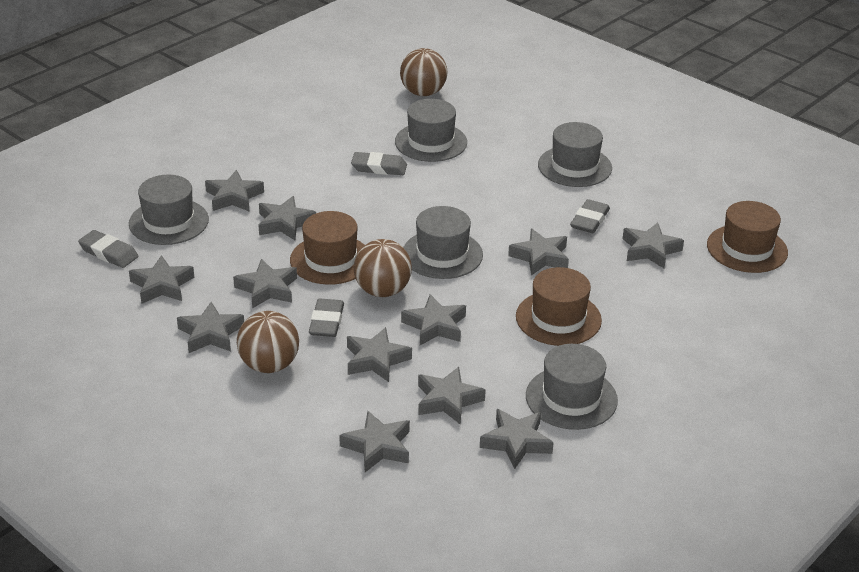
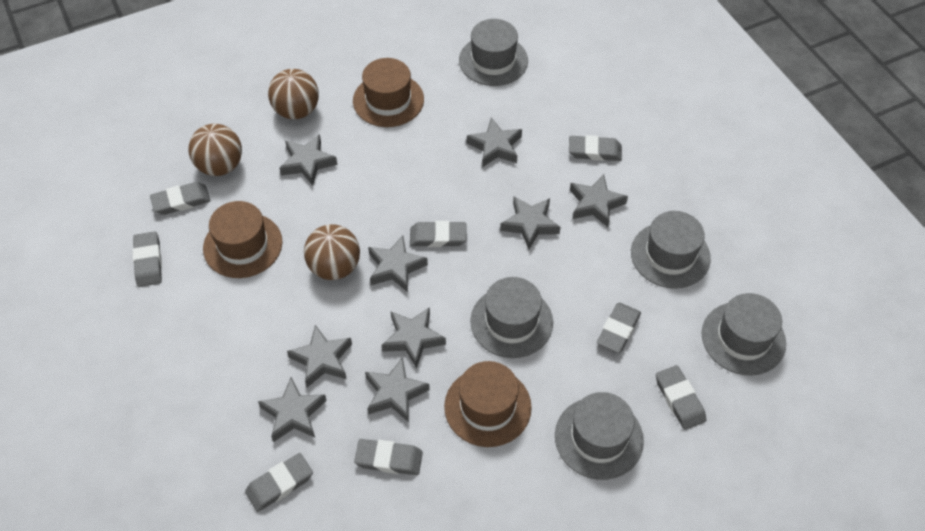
grey eraser: [78,230,138,268] [309,298,344,337] [351,152,407,175] [570,199,610,233] = 4 -> [133,231,162,287] [150,182,211,215] [245,453,313,512] [354,439,423,475] [410,221,467,247] [569,135,622,161] [597,303,641,353] [656,365,706,430] = 8
grey star: [129,255,194,304] [177,302,244,353] [205,170,264,211] [233,259,297,308] [259,196,316,240] [339,411,410,472] [347,327,412,382] [401,294,466,345] [418,367,486,425] [480,409,554,469] [508,228,569,275] [623,222,684,268] = 12 -> [258,377,327,442] [279,134,337,186] [287,325,352,388] [365,357,430,422] [368,235,428,292] [382,307,446,369] [467,118,522,167] [500,196,561,250] [570,174,628,227] = 9

